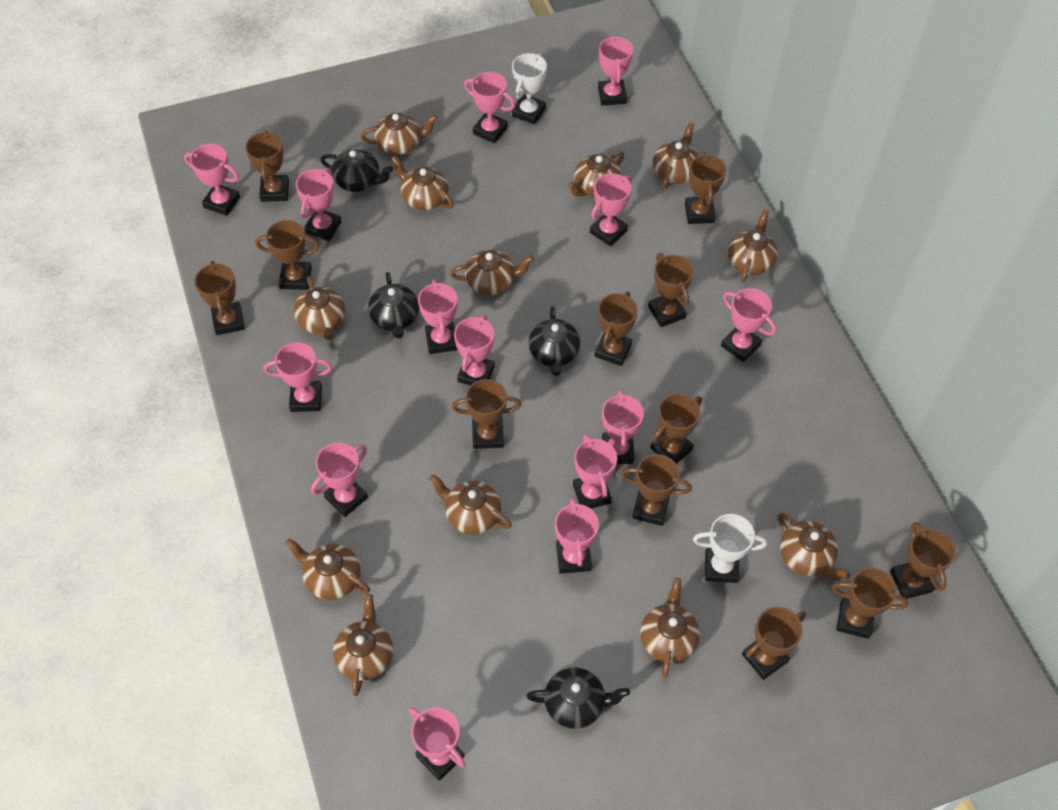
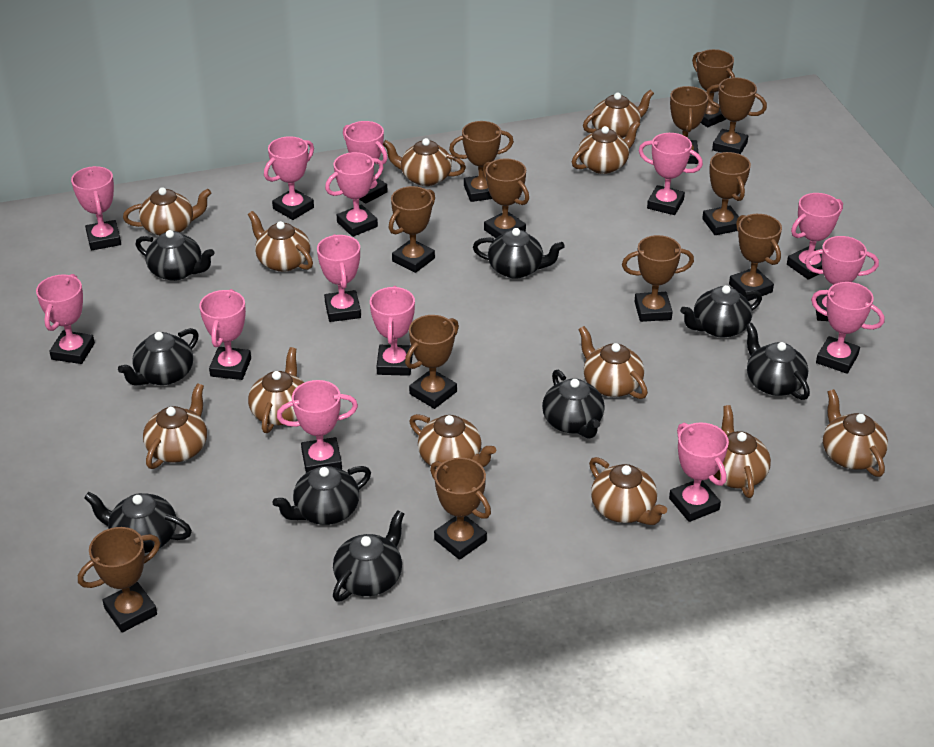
black teapot: [320,149,393,192] [368,272,419,339] [526,667,630,729] [528,306,580,376] = 4 -> [84,492,192,553] [118,328,199,386] [136,230,214,281] [273,466,371,525] [333,510,405,602] [473,228,565,279] [542,370,605,439] [680,285,762,338] [746,323,810,400] = 9
white trophy: [512,53,547,125] [693,514,767,583] = 2 -> none = 0

